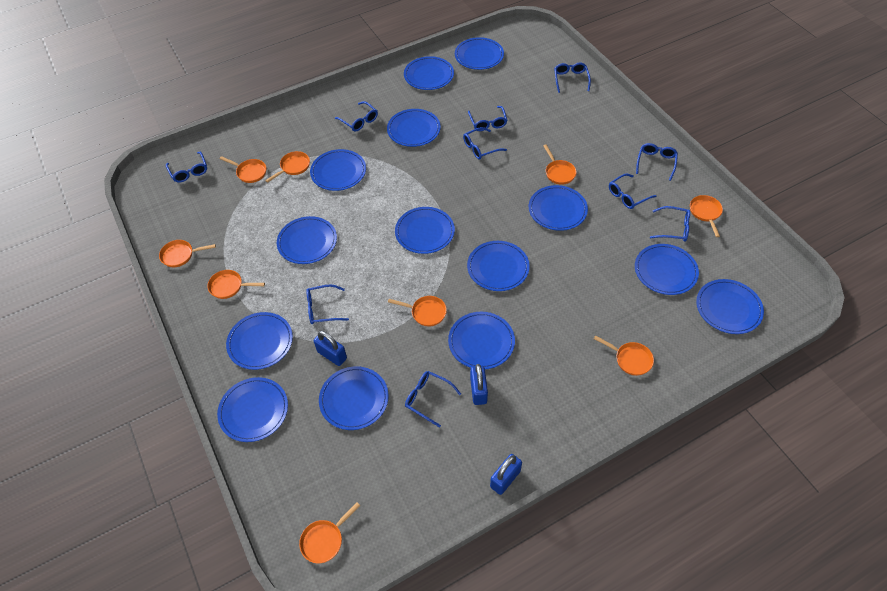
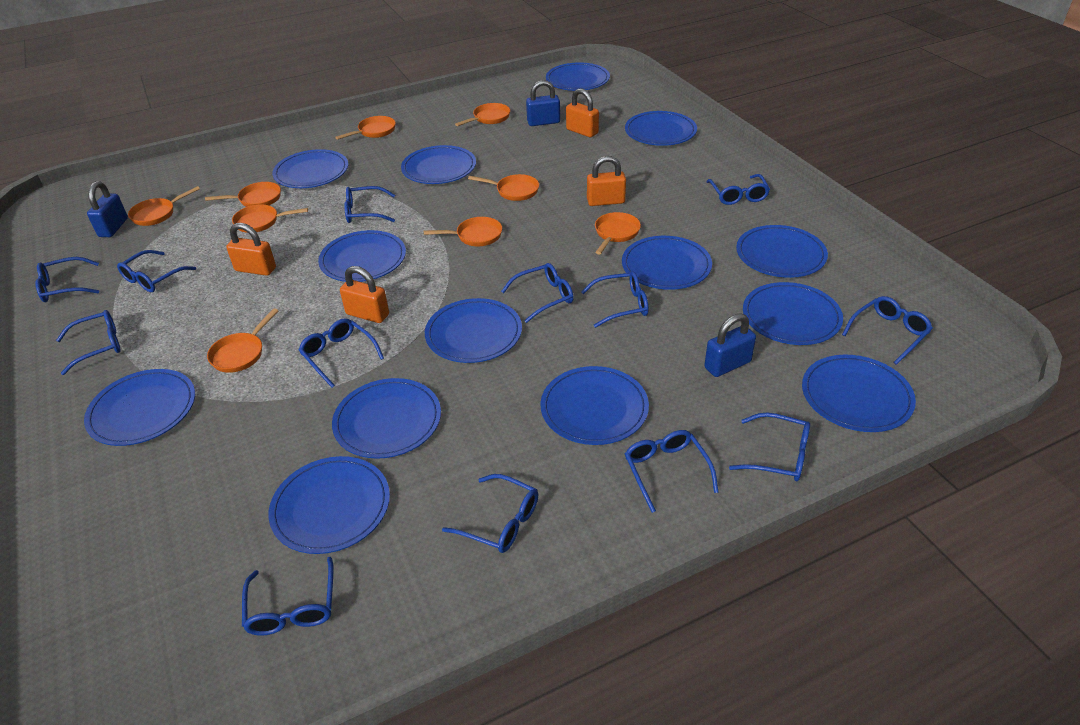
blue glasses: [166,152,207,183] [306,284,349,324] [335,101,378,132] [405,371,461,427] [463,127,507,159] [468,106,507,131] [554,62,591,93] [609,174,656,209] [636,143,678,181] [650,206,690,242] = 10 -> [35,257,99,302] [56,310,121,375] [117,250,196,292] [242,557,334,636] [299,318,384,388] [344,186,395,223] [442,474,538,553] [501,263,574,323] [581,272,649,328] [625,430,719,513] [707,174,770,205] [729,413,810,481] [842,296,933,365] = 13
orange padlock: none = 0 -> [226,223,276,276] [340,266,389,323] [566,88,599,137] [587,156,626,206] = 4

